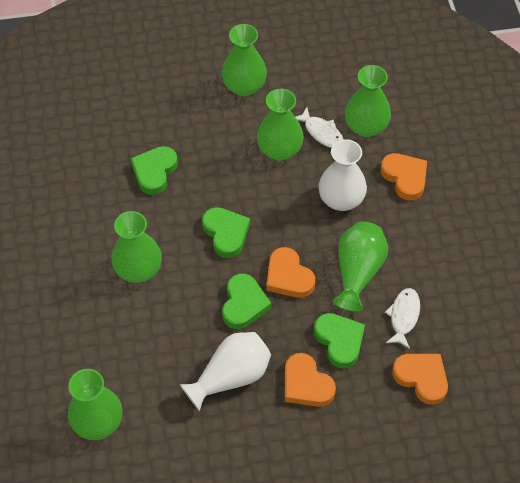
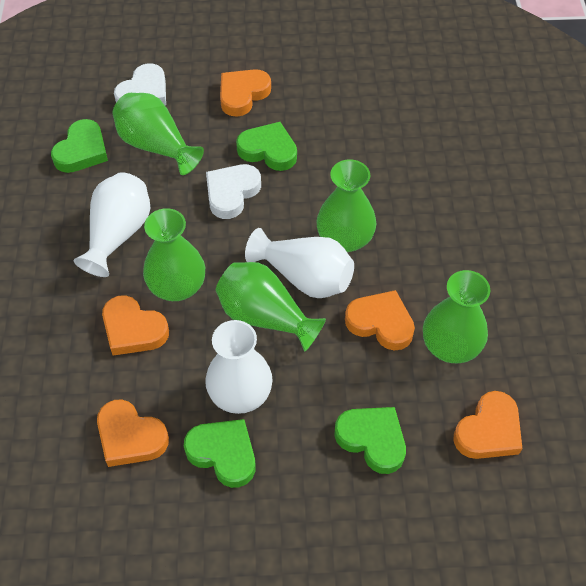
green vase: [68,369,122,440] [111,211,162,283] [222,24,267,96] [257,89,304,160] [333,221,388,312] [345,65,391,137] = 6 -> [113,93,204,175] [143,208,205,301] [216,262,326,352] [316,159,376,252] [423,270,490,363] = 5
orange heart: [266,247,315,298] [285,353,336,407] [381,153,427,200] [392,354,448,405] = 4 -> [97,399,169,467] [102,295,169,356] [220,69,271,117] [345,290,415,351] [453,391,522,459] = 5
white fish: [295,107,344,148] [385,288,420,349] = 2 -> none = 0
white heart: none = 0 -> [114,63,166,105] [206,164,261,219] = 2
white vase: [180,332,271,411] [319,139,367,211] = 2 -> [74,172,150,277] [205,320,273,414] [245,228,354,298] = 3

